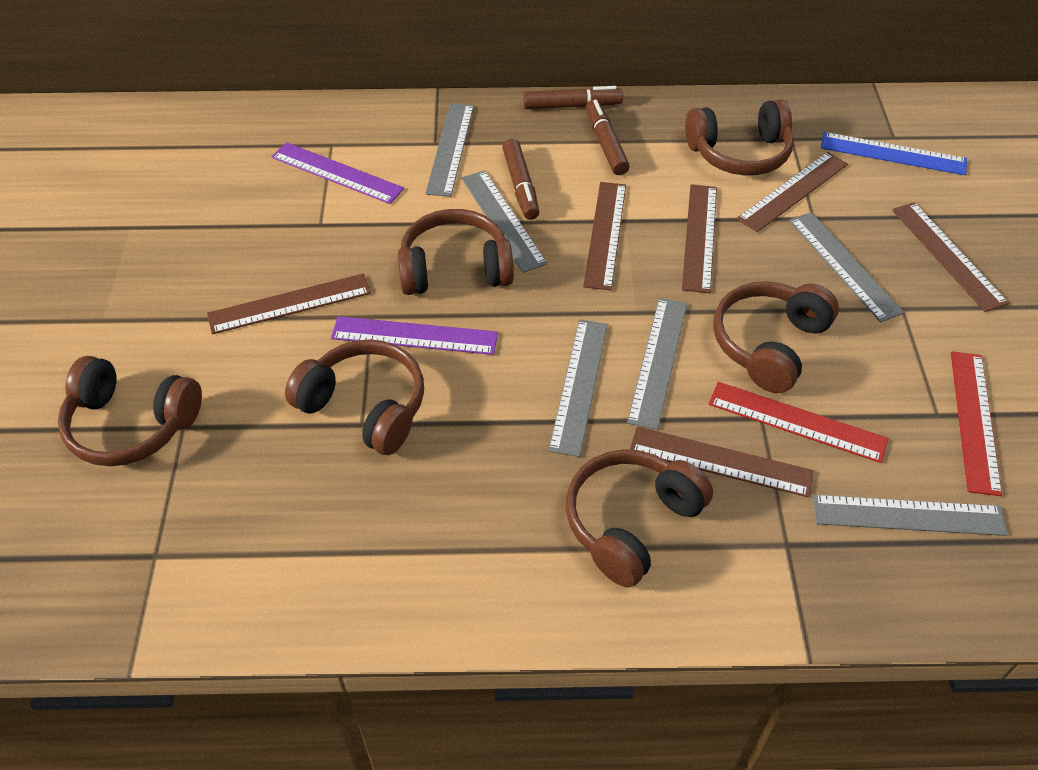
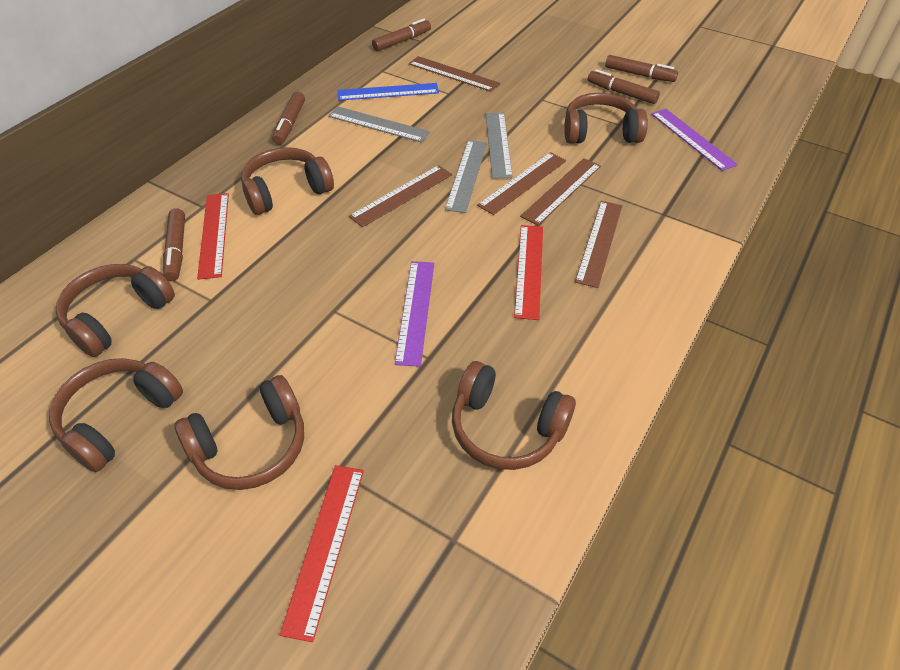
brown marker: [502,139,539,220] [523,86,623,109] [586,100,630,175] = 3 -> [163,208,185,281] [272,92,305,145] [372,19,431,51] [588,69,660,104] [605,55,678,82] = 5
brown ruler: [207,273,371,334] [583,182,626,290] [630,426,814,498] [682,184,717,293] [737,152,848,232] [892,202,1009,312] = 6 -> [349,165,452,227] [409,56,500,92] [477,152,566,215] [520,158,601,226] [575,201,622,288] = 5
grey ruler: [425,103,474,197] [461,170,547,273] [548,319,608,457] [627,298,687,430] [789,212,904,322] [812,495,1008,536] = 6 -> [328,106,430,143] [445,140,487,213] [486,113,513,178] = 3
red ruler: [709,382,889,463] [951,351,1002,496] = 2 -> [197,193,229,280] [280,465,364,642] [514,225,543,320] = 3

